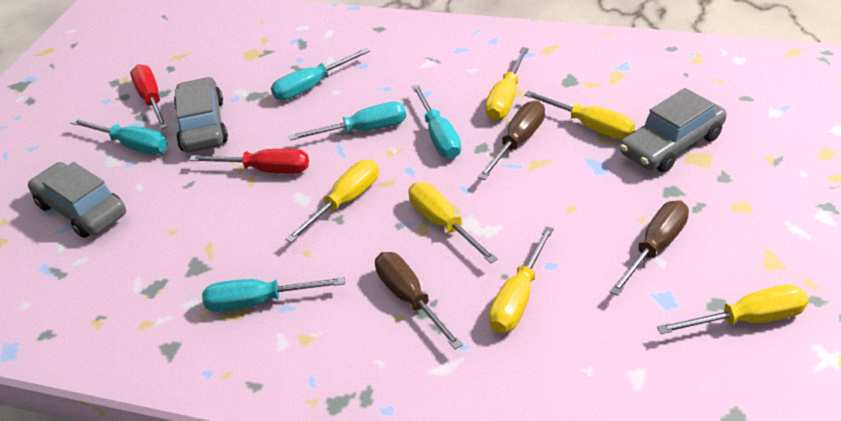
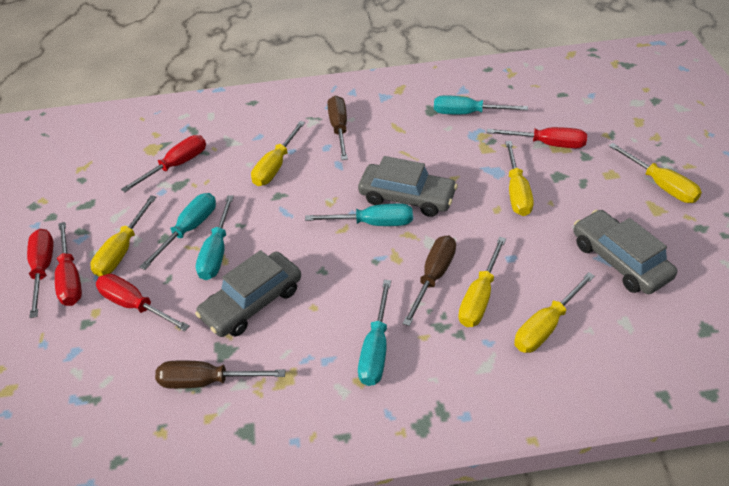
red screwdriver: [130,65,168,129] [189,149,309,174] = 2 -> [27,229,54,318] [55,222,82,306] [96,274,190,331] [121,135,206,192] [487,127,587,148] = 5

